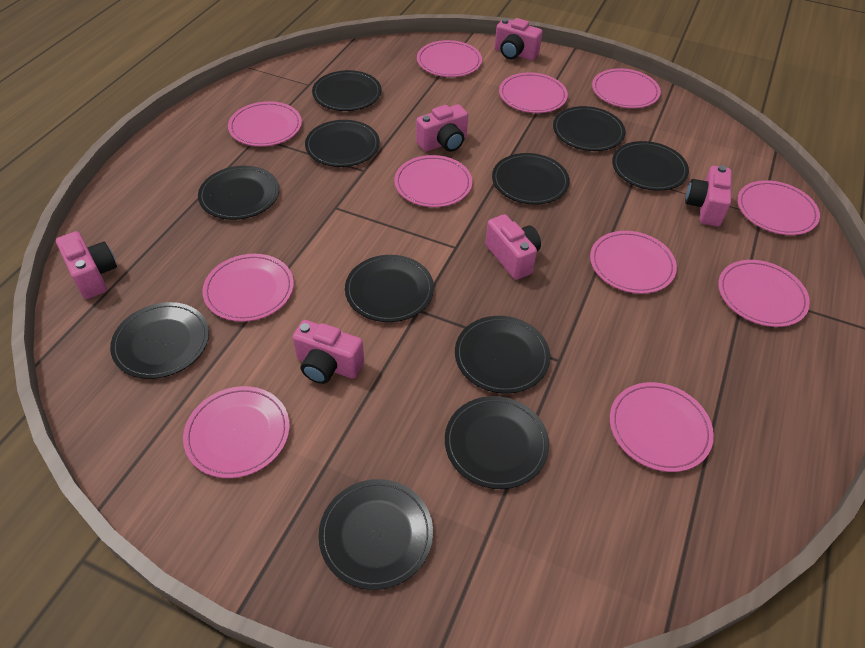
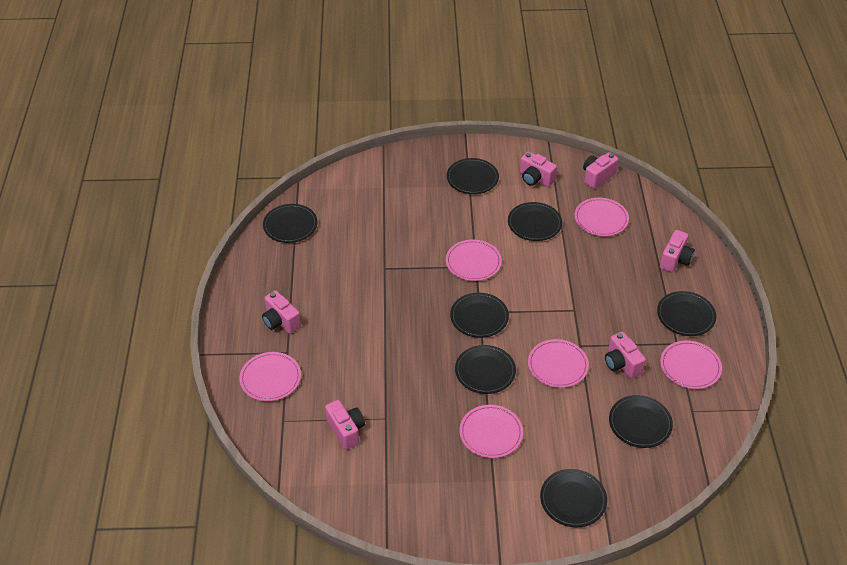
black plate: [110,302,209,379] [198,166,279,220] [305,120,380,167] [312,70,382,111] [318,479,433,590] [345,255,434,322] [445,396,549,489] [455,316,550,394] [492,153,570,205] [553,106,625,151] [612,141,689,191] = 11 -> [263,204,317,243] [447,158,499,194] [450,292,509,338] [455,345,516,394] [508,202,562,241] [540,469,607,527] [609,395,673,448] [657,291,716,336] = 8
pink plate: [183,386,290,478] [202,254,294,322] [228,101,302,147] [394,155,472,207] [417,40,482,77] [499,73,568,113] [590,231,677,294] [592,68,661,108] [610,382,714,472] [718,260,810,327] [737,180,820,235] = 11 -> [239,352,301,401] [446,240,502,281] [459,405,523,458] [528,339,589,388] [575,198,629,236] [660,341,722,389] = 6

